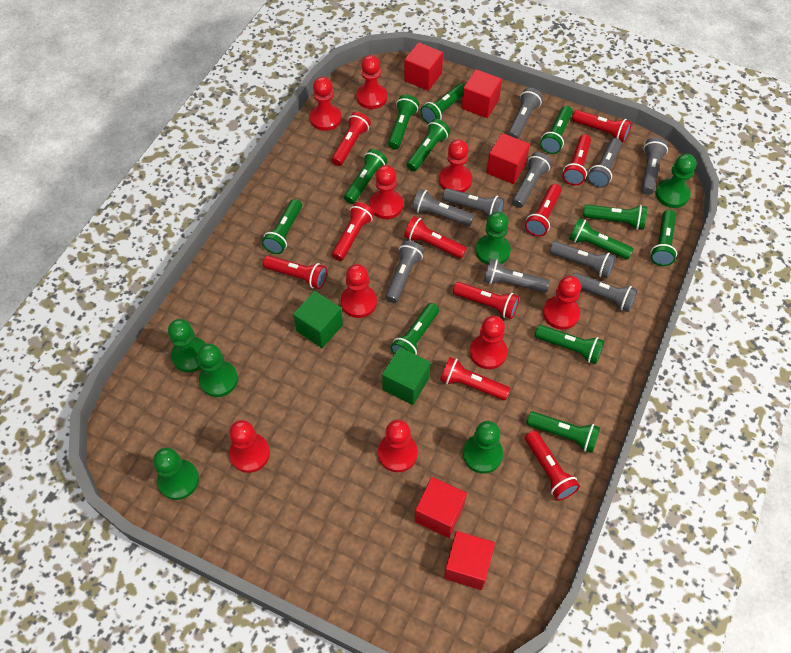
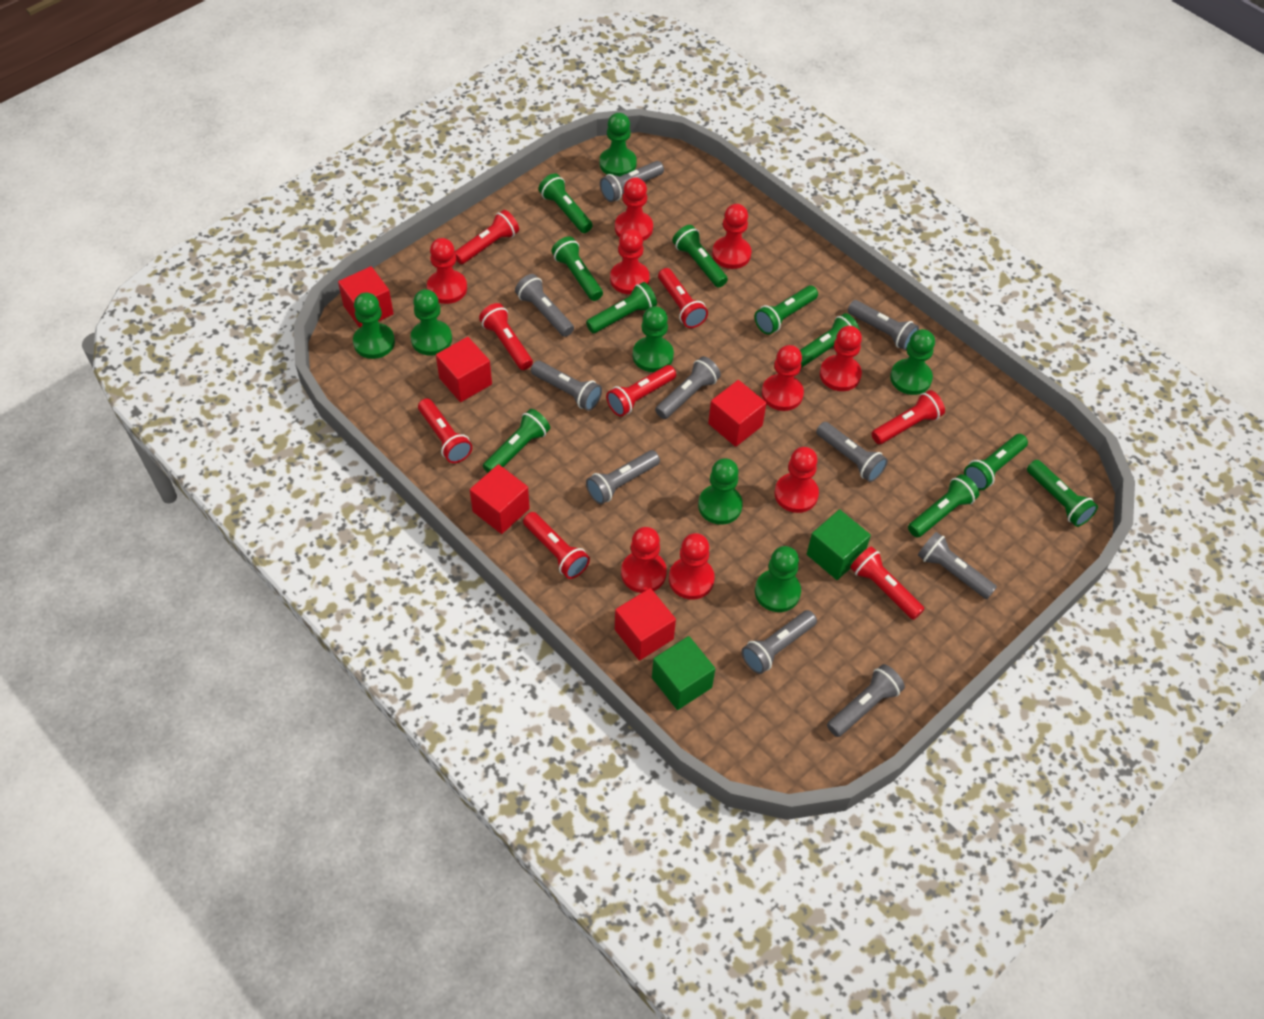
green flashlight: [262,199,302,254] [344,149,387,204] [388,95,419,150] [391,303,439,355] [407,119,450,171] [420,83,465,124] [527,411,600,453] [535,325,604,364] [540,106,573,154] [569,218,633,259] [583,204,647,230] [651,210,677,266] = 12 -> [483,409,550,473] [538,173,593,233] [551,236,603,301] [586,282,657,333] [672,225,728,288] [754,285,818,335] [800,313,860,368] [908,474,979,538] [964,434,1028,490] [1027,460,1098,527] = 10
green pawn: [153,447,199,500] [168,319,206,373] [197,344,238,397] [463,421,503,474] [475,212,511,265] [655,154,696,208] = 6 -> [353,292,395,359] [410,289,452,355] [600,113,637,176] [633,306,674,372] [698,458,743,525] [755,546,801,612] [890,329,935,395] = 7
red flashlight: [263,255,327,289] [332,112,371,166] [332,202,374,261] [404,216,467,259] [440,357,510,400] [453,282,519,319] [525,184,562,237] [525,430,580,501] [563,134,591,185] [572,110,632,143] = 10 -> [418,398,472,463] [454,210,519,264] [479,303,533,370] [523,512,590,579] [606,365,676,417] [658,268,708,328] [850,546,924,620] [872,390,945,444] = 8

